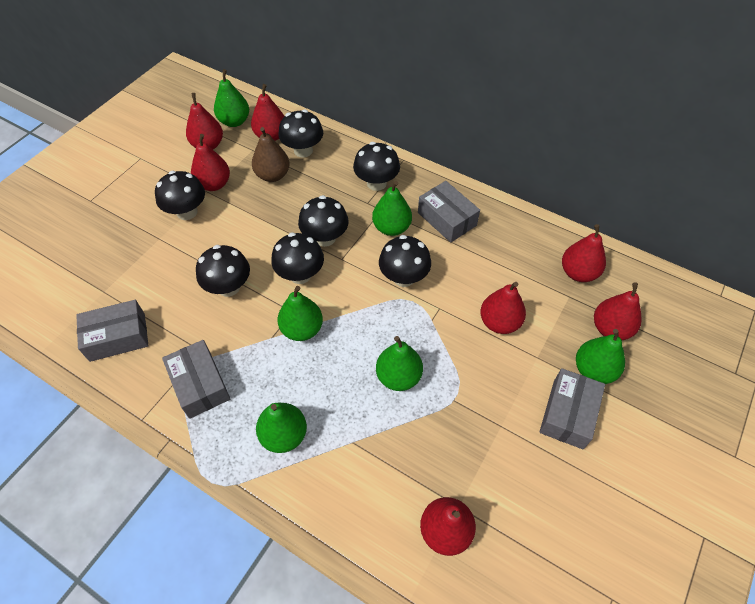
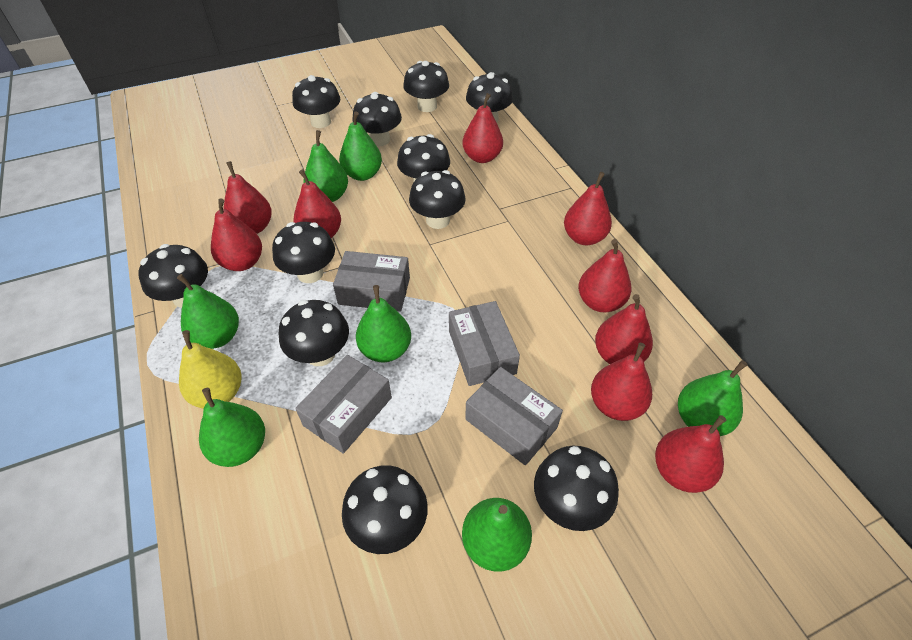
black mushroom: [155,171,205,220] [196,245,250,297] [271,232,324,284] [279,110,323,158] [298,195,349,247] [353,142,400,191] [379,235,431,287] = 7 -> [138,244,208,308] [272,222,335,283] [279,300,349,366] [292,75,340,128] [342,465,428,554] [352,92,402,146] [397,134,450,182] [403,61,449,112] [409,170,466,229] [466,72,513,122] [534,446,619,531] = 11
brown pear: [252,127,290,182] = 1 -> none = 0
green pear: [214,69,249,127] [256,403,307,453] [277,286,323,341] [372,181,412,236] [376,336,423,391] [576,329,625,384] = 6 -> [177,274,239,349] [199,388,265,467] [304,130,348,202] [339,112,382,181] [356,285,411,362] [462,498,532,572] [678,360,747,436] = 7
red pear: [186,93,223,150] [191,134,230,191] [251,84,285,141] [420,497,476,556] [480,282,526,334] [562,224,606,282] [594,282,642,340] = 7 -> [211,198,262,271] [223,161,272,234] [293,169,341,238] [462,93,503,163] [564,172,612,245] [578,239,631,312] [591,343,652,421] [595,294,653,364] [655,415,726,493] = 9
yellow pear: none = 0 -> [179,330,241,408] = 1

